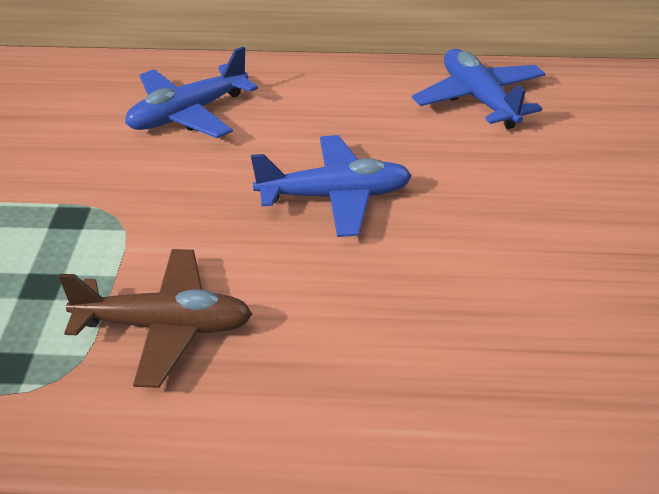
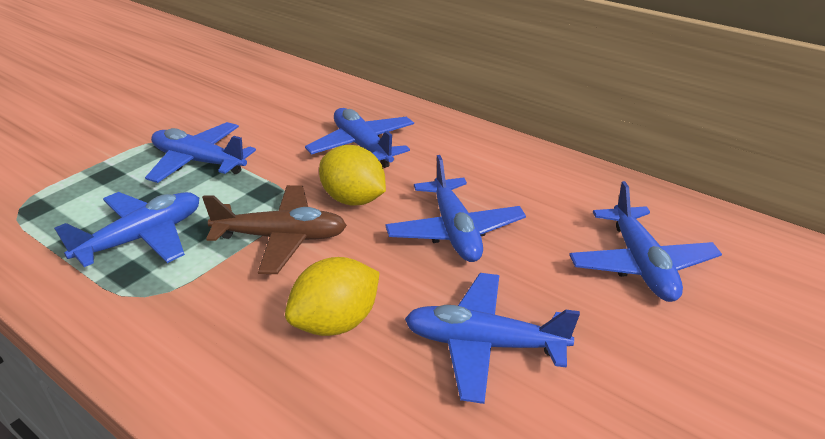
blue plane: [125,46,258,138] [251,135,412,237] [412,49,546,129] = 3 -> [54,192,199,267] [145,122,256,183] [305,108,414,168] [385,155,526,262] [405,273,580,404] [569,181,722,302] = 6
yellow lemon: none = 0 -> [285,257,380,336] [319,145,386,206] = 2

